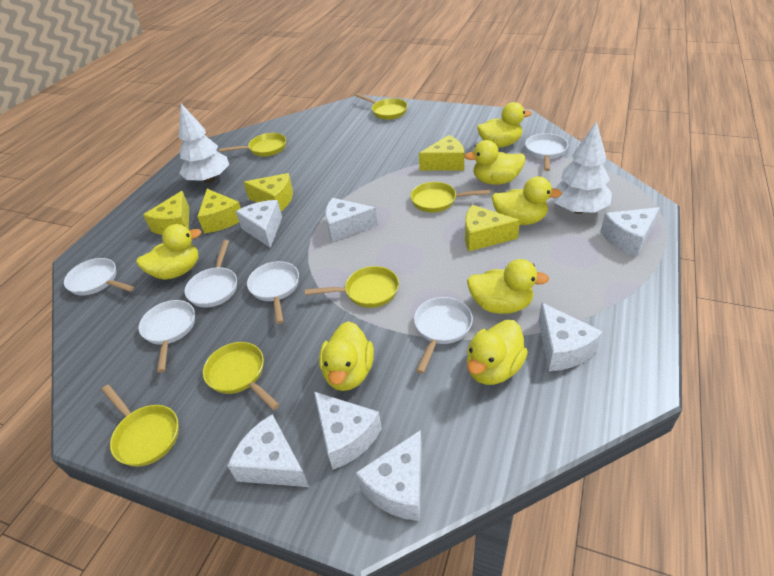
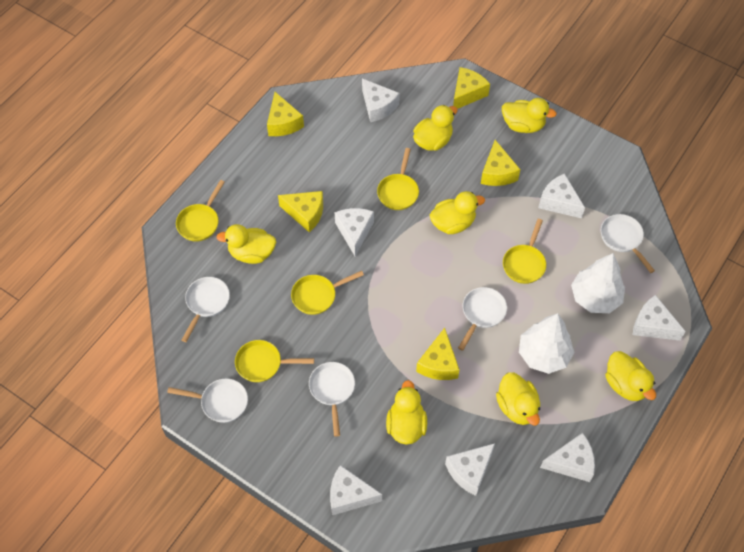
white pan: [64,258,134,296] [139,300,195,373] [185,240,237,308] [247,261,299,324] [414,297,473,374] [525,133,568,171] = 6 -> [167,379,248,423] [182,277,230,342] [309,362,355,437] [458,287,507,351] [601,214,655,273] = 5
yellow pan: [102,385,179,467] [203,342,280,410] [219,133,286,157] [305,266,399,308] [355,93,408,120] [410,182,491,212] = 6 -> [176,180,225,242] [235,340,314,383] [291,271,364,315] [377,148,419,210] [503,219,546,284] = 5

